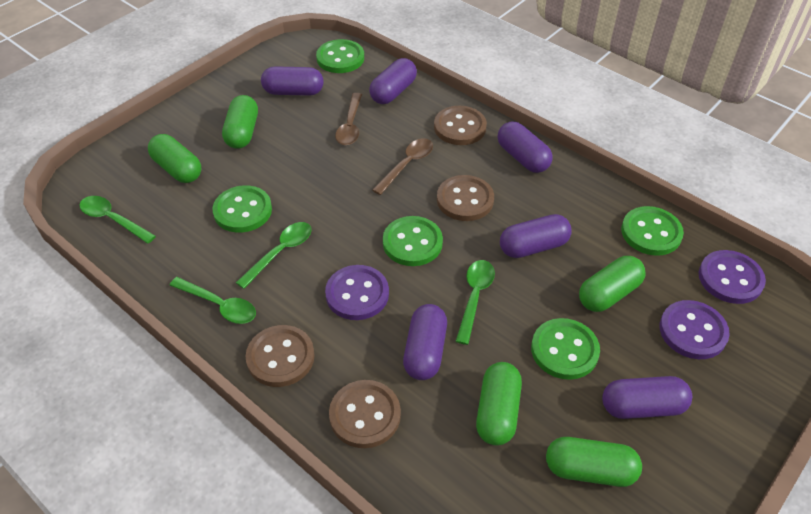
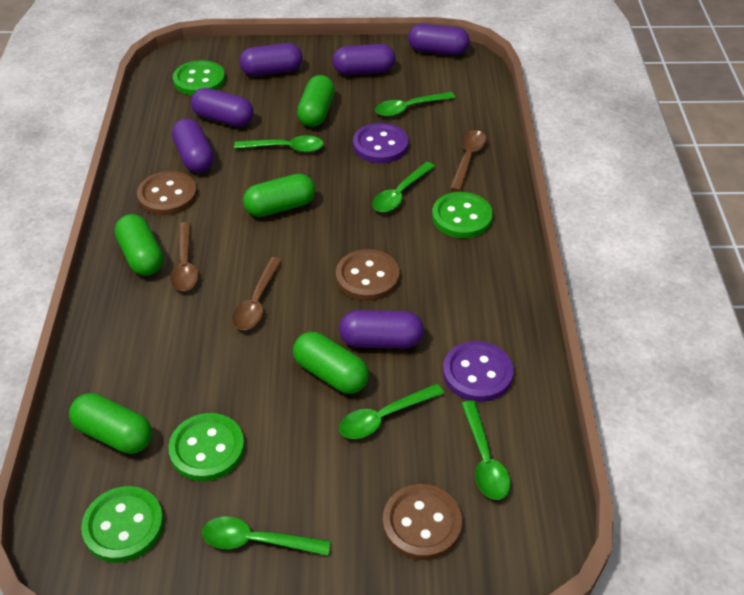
brown button: [245,325,315,387] [329,380,401,448] [434,106,487,145] [437,175,494,221] = 4 -> [137,171,197,216] [336,249,400,301] [383,484,462,560] = 3
brown spoon: [335,93,362,146] [372,138,433,195] = 2 -> [170,222,199,291] [232,257,282,330] [450,130,486,191] = 3
green button: [212,185,272,233] [316,39,364,73] [383,216,443,266] [531,318,600,380] [621,206,684,256] = 5 -> [81,486,164,563] [168,413,245,481] [173,60,225,96] [432,192,493,238] = 4
green spoon: [79,196,156,244] [169,277,256,324] [236,222,312,289] [455,260,495,345] = 4 -> [202,517,331,556] [234,135,324,152] [339,384,444,439] [372,162,435,212] [375,92,455,117] [461,400,511,500] = 6
purple button: [325,265,389,320] [659,300,730,359] [699,250,766,304] = 3 -> [353,123,408,163] [443,341,514,402] = 2

